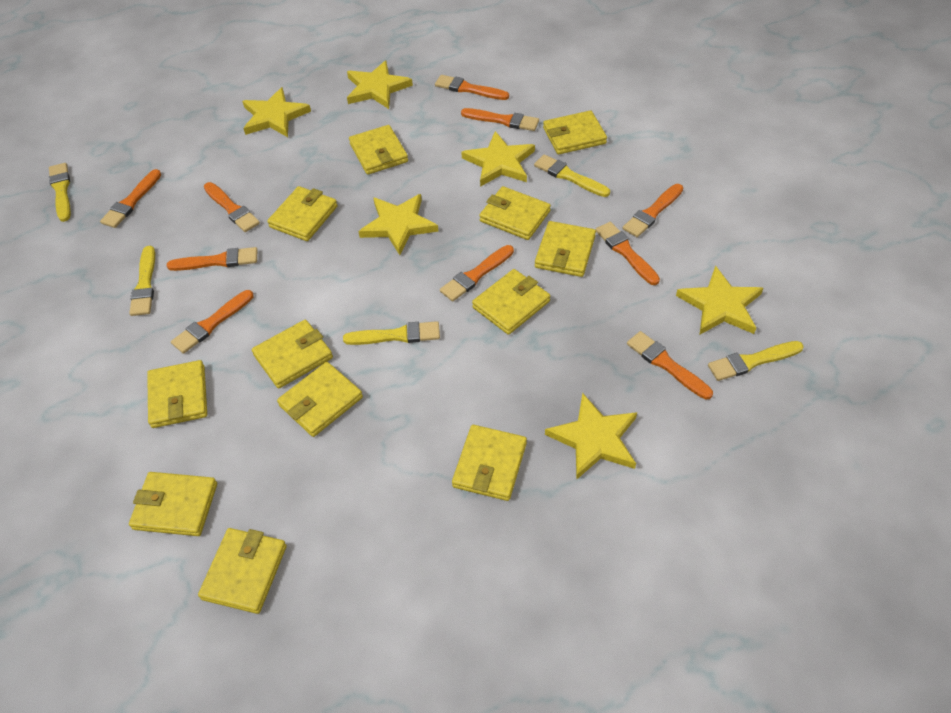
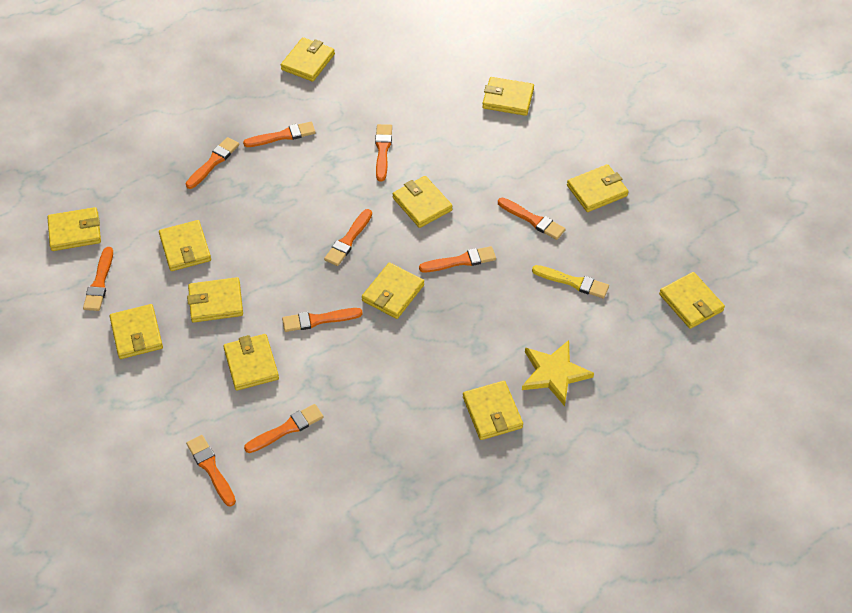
yellow brush: [49,163,71,222] [129,246,155,316] [343,321,440,345] [534,154,610,197] [708,341,804,381] = 5 -> [532,265,609,298] = 1
yellow star: [242,87,311,137] [347,61,413,109] [358,194,439,255] [461,131,535,187] [545,393,637,480] [676,266,763,334] = 6 -> [522,340,594,406] = 1

